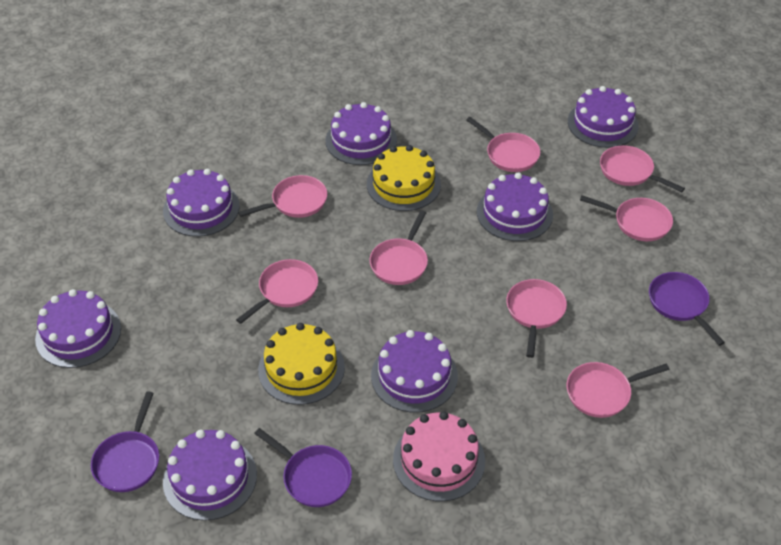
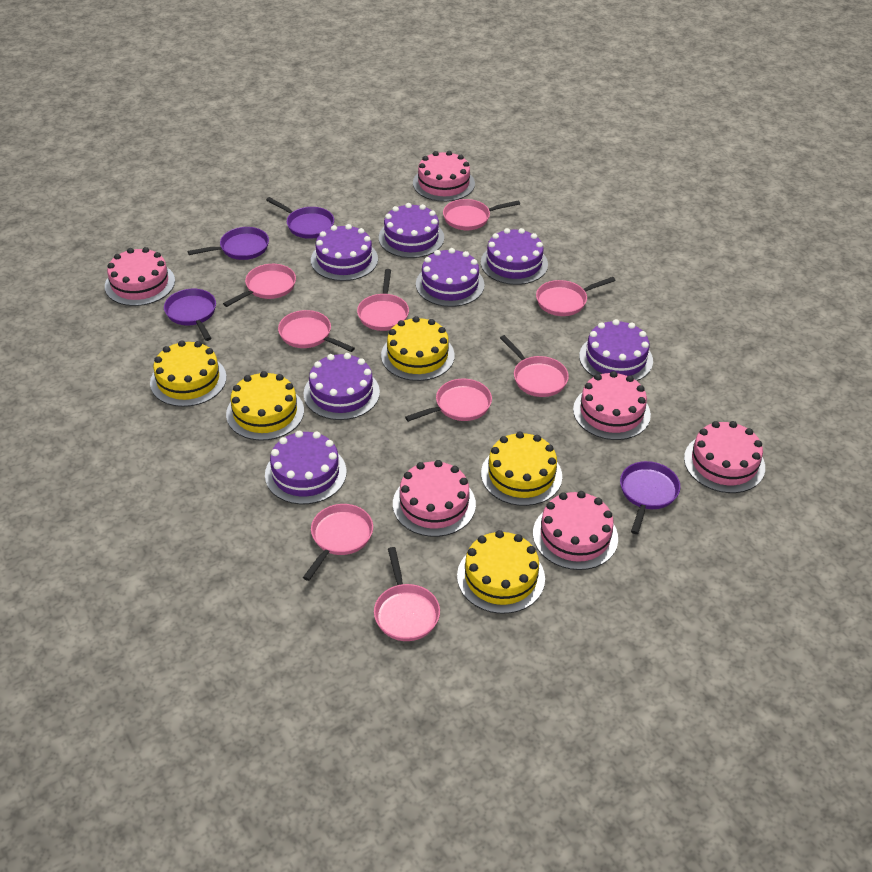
pink cake: [393,411,485,501] = 1 -> [105,247,175,306] [393,460,476,537] [413,151,475,202] [533,491,618,570] [573,371,651,440] [684,421,765,493] = 6
pink pan: [236,259,318,324] [238,175,327,218] [370,210,428,285] [466,117,540,172] [506,279,567,358] [567,362,669,418] [580,195,673,241] [600,145,685,192] = 8 -> [223,264,296,307] [278,310,355,352] [303,504,373,581] [357,269,409,331] [374,547,440,641] [405,379,492,422] [443,199,520,230] [500,335,569,397] [536,277,616,316] = 9
purple pan: [91,392,159,492] [254,428,352,507] [649,272,725,346] = 3 -> [164,289,216,341] [188,227,269,260] [266,197,334,239] [620,461,680,534] = 4
yellow cake: [258,323,345,405] [367,145,441,211] = 2 -> [150,340,227,407] [226,371,304,441] [381,316,455,381] [457,530,545,614] [481,432,562,506] = 5

